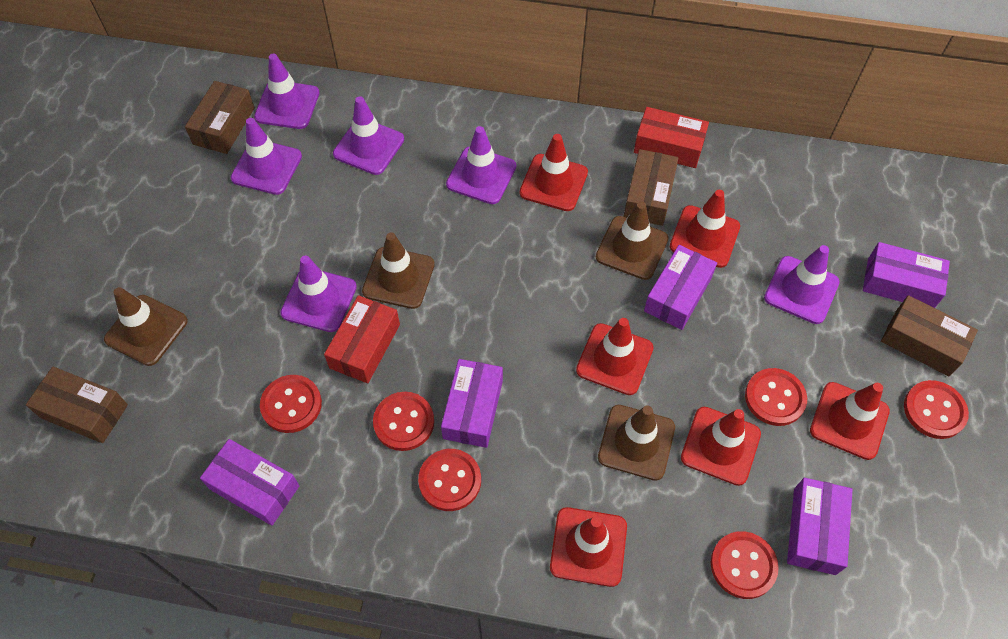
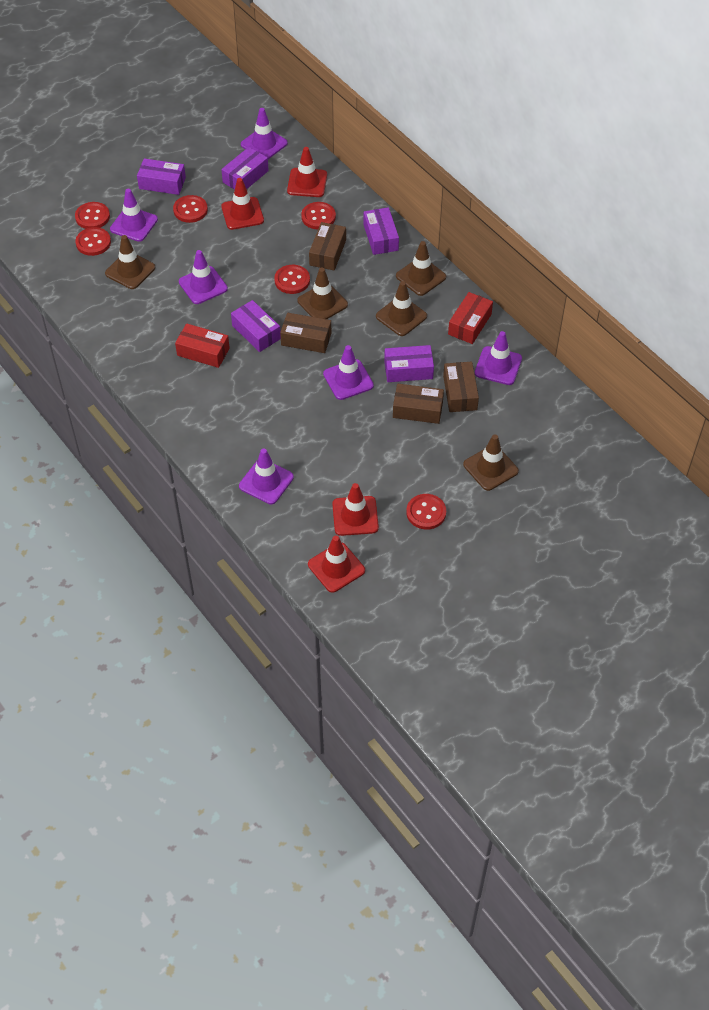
brown traffic cone: [104,287,188,366] [362,233,435,309] [596,201,668,280] [598,405,675,481] = 4 -> [105,235,155,289] [297,268,348,319] [376,281,427,336] [396,241,446,296] [463,434,519,491] = 5
red traffic cone: [519,134,588,211] [550,507,627,587] [576,318,653,395] [670,190,740,268] [681,407,761,486] [810,382,890,460] = 6 -> [221,178,264,230] [287,147,327,197] [308,535,365,593] [332,483,379,536] = 4

